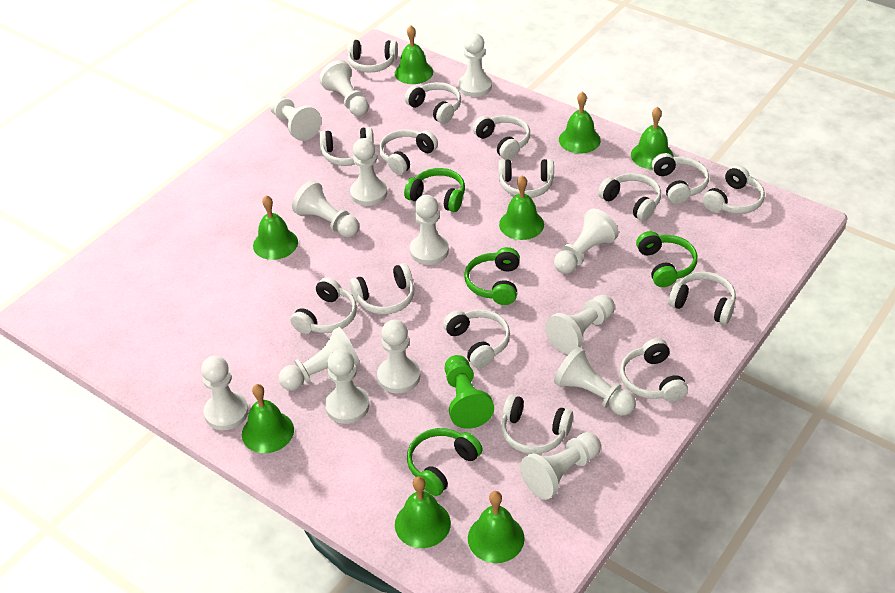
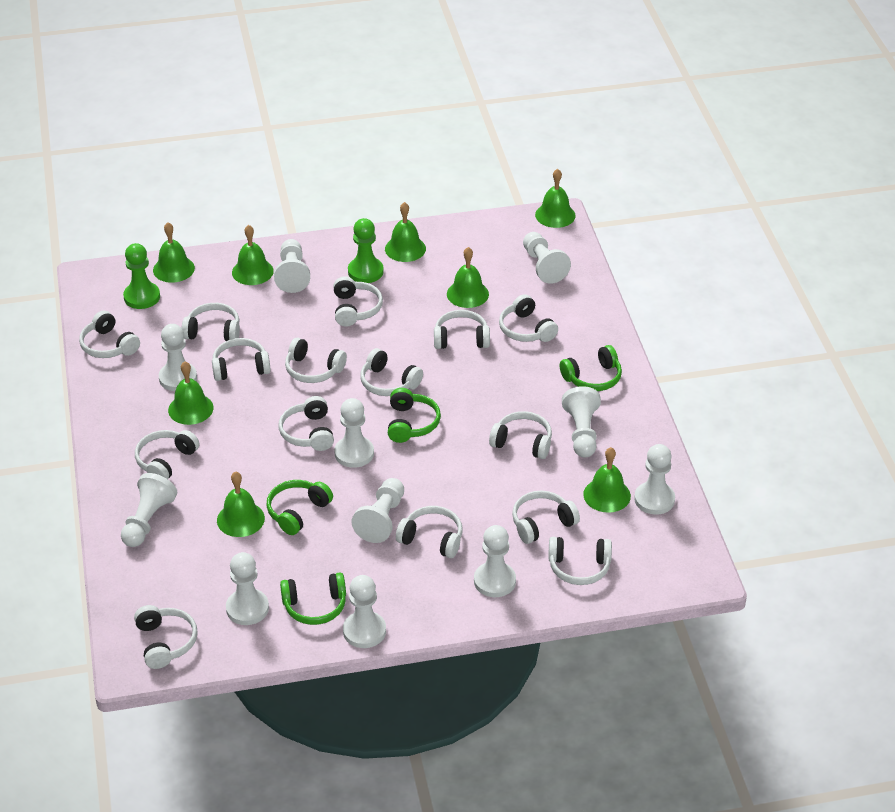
green pawn: [445,355,494,429] = 1 -> [123,243,160,309] [348,218,384,283] = 2
white pawn: [201,356,249,430] [269,95,321,141] [279,327,360,391] [292,180,359,238] [319,60,369,116] [325,349,369,424] [350,138,387,206] [377,319,420,393] [410,195,449,265] [458,33,492,97] [520,432,601,500] [545,295,615,354] [554,209,619,274] [554,347,636,416] = 14 -> [121,473,177,547] [159,324,197,391] [226,552,269,625] [274,239,310,293] [335,398,374,468] [343,575,386,648] [352,478,404,543] [474,525,516,597] [523,232,571,284] [562,386,601,457] [634,444,675,515] = 11

